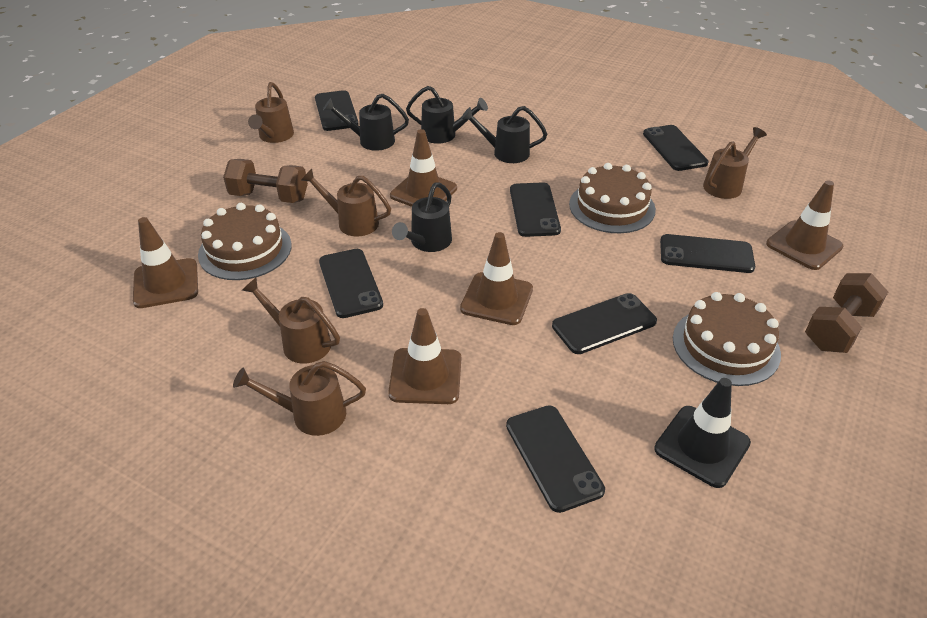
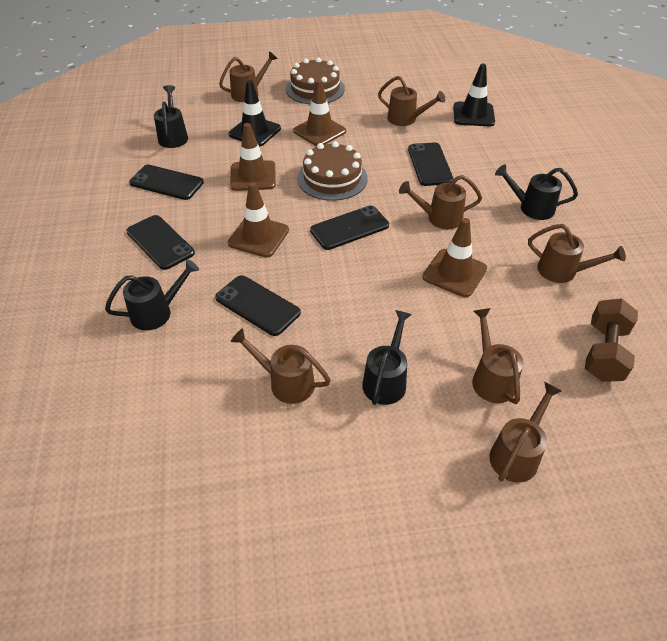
black phone: [315,90,358,131] [319,249,383,318] [506,405,605,513] [510,182,561,237] [552,293,657,354] [643,125,709,171] [660,234,755,273] = 7 -> [126,215,195,270] [129,165,204,200] [215,275,301,336] [310,205,389,250] [408,143,454,186] = 5
black traffic cone: [654,378,751,488] = 1 -> [228,80,281,147] [453,64,495,126] = 2
brown cake: [198,203,292,280] [569,163,656,233] [673,292,781,386] = 3 -> [286,58,345,104] [297,141,368,201] = 2
brown dumbbell: [223,159,308,203] [805,273,888,353] = 2 -> [585,299,638,382] = 1
brown traffic cone: [133,217,198,308] [388,308,461,404] [390,129,457,207] [460,232,533,325] [766,180,843,270] = 5 -> [228,182,289,257] [230,123,276,191] [293,79,346,146] [422,218,487,297] = 4
brown watering can: [233,361,366,436] [242,278,340,364] [248,82,294,143] [301,169,391,236] [703,127,767,199] = 5 -> [219,51,278,102] [231,328,331,404] [378,76,445,126] [399,175,482,229] [472,308,524,404] [489,382,562,483] [528,224,626,283] = 7

